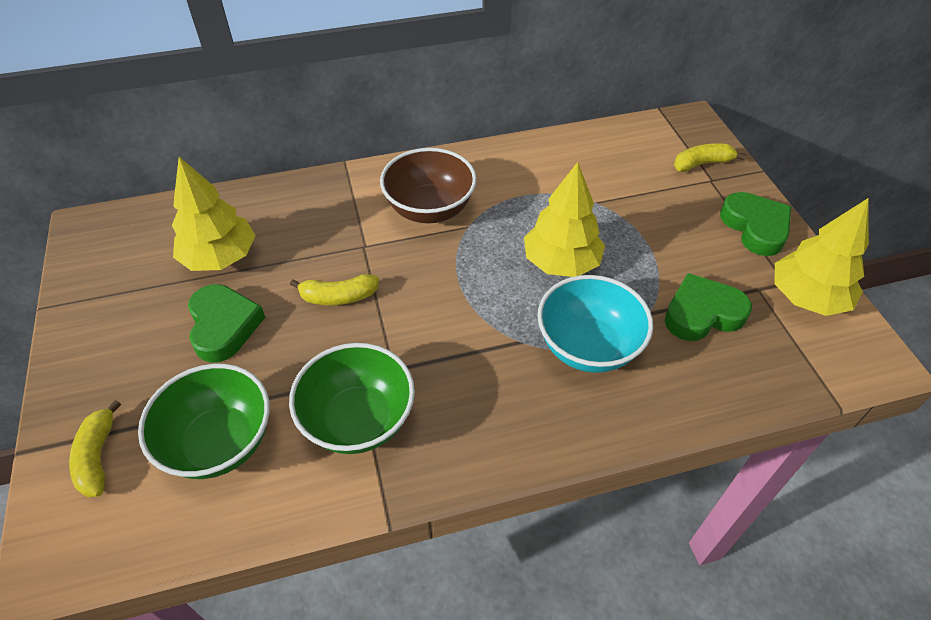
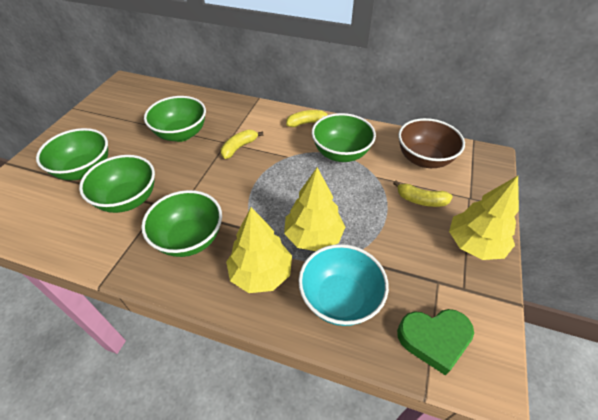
green bowl: [138,364,270,479] [289,343,415,454] = 2 -> [36,128,108,180] [79,155,155,213] [141,190,222,257] [144,96,206,142] [312,113,376,162] = 5
green heart: [188,284,265,363] [665,273,752,341] [720,192,791,256] = 3 -> [397,309,474,376] = 1

